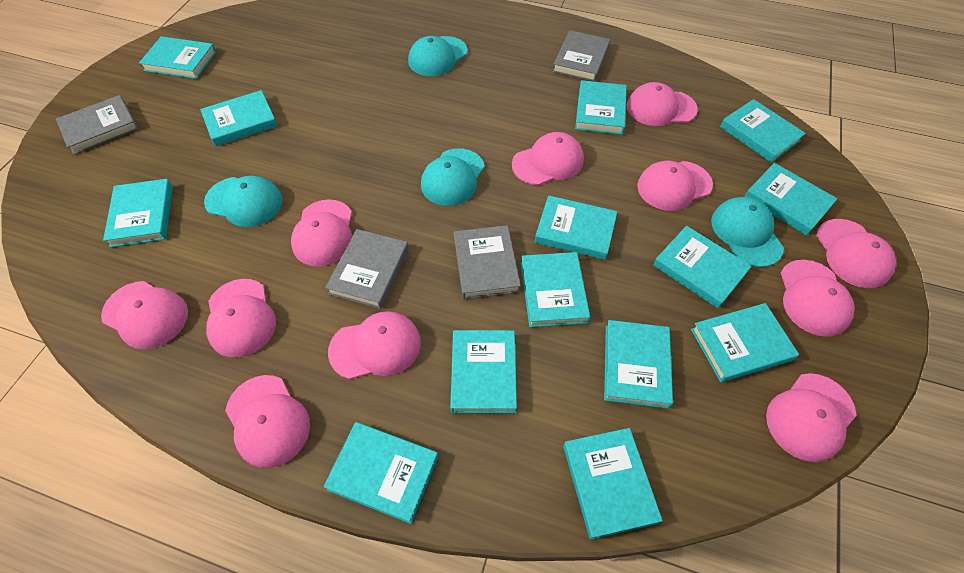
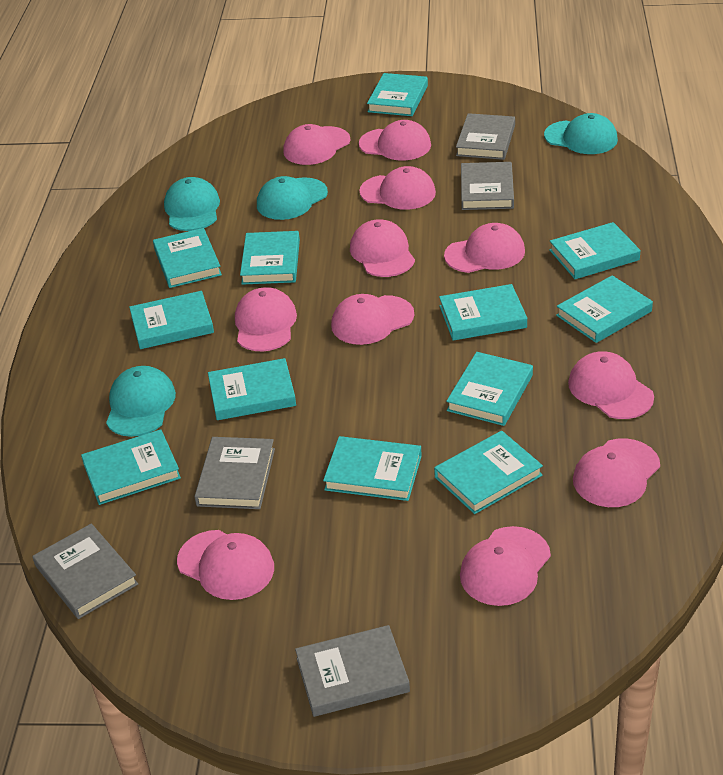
grey book: [56,95,138,155] [325,229,409,309] [454,225,521,299] [553,30,610,82] = 4 -> [33,524,138,619] [194,437,275,509] [295,625,410,717] [456,113,515,160] [461,162,514,210] = 5
turquoise book: [103,179,173,247] [139,36,216,79] [200,90,278,147] [323,422,438,524] [450,330,517,413] [521,252,590,328] [535,195,617,260] [563,428,663,540] [575,80,627,135] [604,320,673,409] [653,226,752,308] [691,303,799,382] [720,99,806,163] [744,163,837,236] = 14 -> [81,429,181,505] [129,291,214,349] [153,228,222,288] [208,358,296,420] [240,231,300,285] [323,436,422,501] [367,73,428,116] [434,431,543,514] [439,284,527,340] [446,352,533,426] [549,222,640,279] [556,275,653,343] = 12

